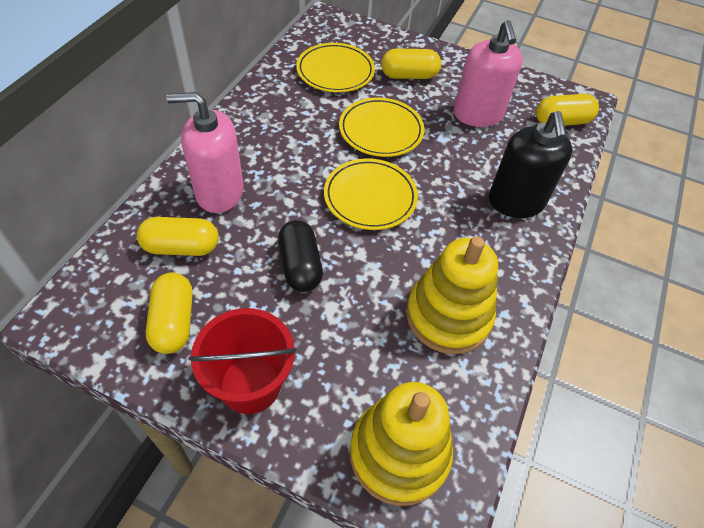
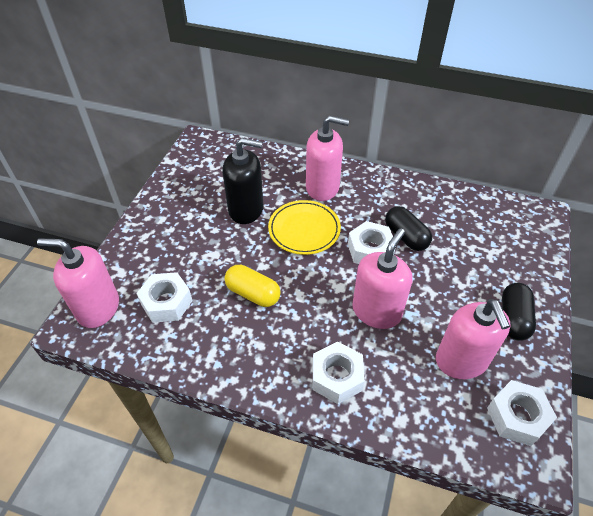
black capsule: [278,220,323,292] = 1 -> [385,206,432,251] [502,283,536,341] = 2
pink soap dispenser: [166,92,244,213] [454,20,523,127] = 2 -> [37,238,119,328] [306,116,349,201] [352,228,412,329] [436,299,510,379] = 4
red bucket: [188,308,297,414] = 1 -> none = 0
white nut: none = 0 -> [136,272,193,323] [313,341,365,404] [348,221,396,264] [487,380,557,446] = 4
yellow capsule: [137,217,219,256] [146,273,193,354] [381,48,441,79] [536,94,599,126] = 4 -> [225,265,281,307] = 1
yellow plate: [296,43,375,93] [324,158,418,230] [339,98,424,157] = 3 -> [268,200,341,255] = 1
yellow stacking toy: [350,382,453,506] [406,236,498,354] = 2 -> none = 0

